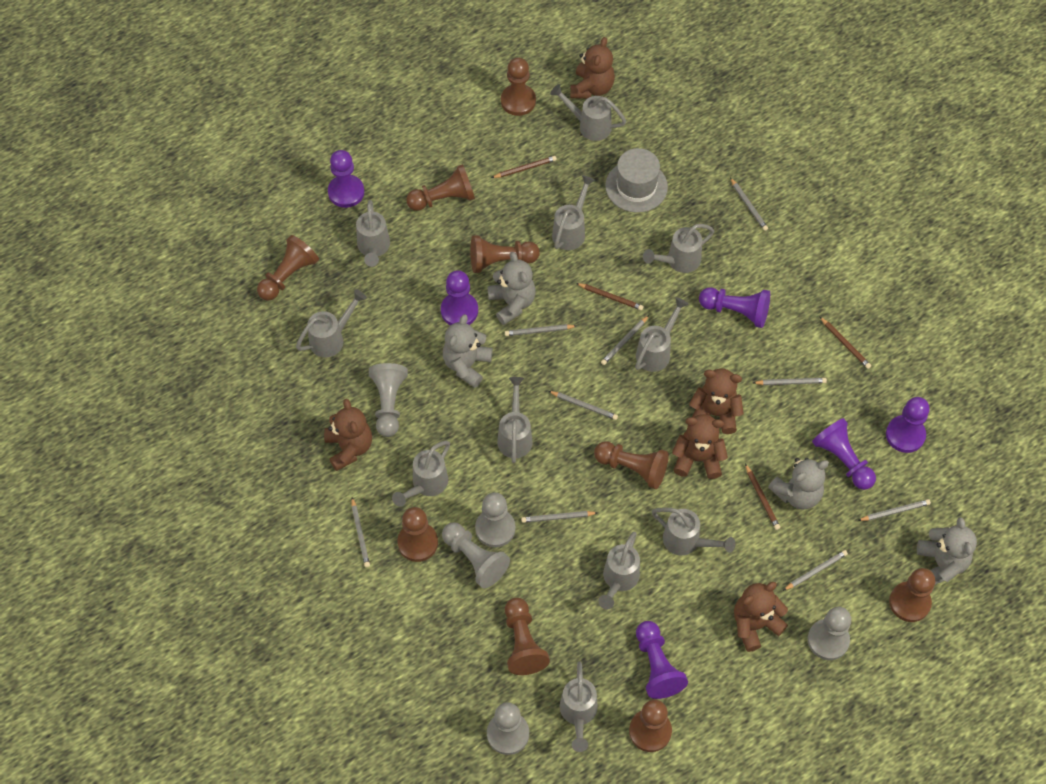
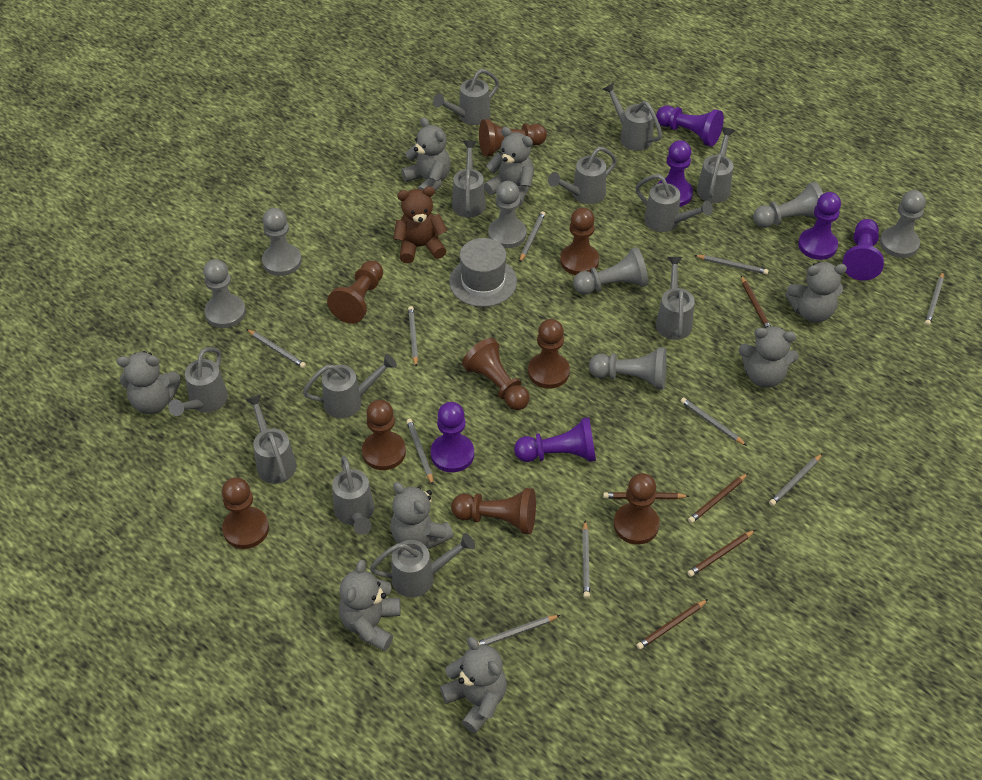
brown pencil: [491,156,557,178] [576,283,643,310] [745,464,780,530] [820,317,871,369] = 4 -> [603,492,689,499] [636,599,708,650] [687,530,755,577] [688,473,748,523] [741,276,771,327] = 5
brown teddy bear: [324,399,372,471] [570,37,615,99] [672,414,728,479] [689,368,744,434] [734,582,788,652] = 5 -> [393,187,448,263] = 1
grey pawn: [369,363,408,437] [442,523,510,588] [475,492,515,547] [487,702,529,755] [808,607,851,660] = 5 -> [203,259,246,328] [262,208,302,276] [488,181,526,248] [573,247,648,294] [589,347,667,390] [753,182,823,228] [880,190,926,258] = 7
grey pencil: [351,498,370,568] [505,324,576,336] [521,511,598,523] [549,391,618,420] [601,315,649,365] [730,178,768,231] [753,378,827,385] [783,550,848,591] [858,499,931,521] = 9 -> [247,329,306,368] [407,419,433,485] [408,306,418,367] [478,615,560,645] [520,211,546,262] [582,521,590,598] [681,398,747,446] [694,255,769,275] [769,454,822,506] [925,272,944,326] = 10
grey teddy bear: [443,314,493,388] [487,252,536,325] [768,458,829,509] [917,517,977,585] = 4 -> [117,351,181,414] [339,560,400,651] [391,482,453,549] [401,117,451,191] [440,637,507,734] [484,127,534,206] [739,326,798,388] [785,262,847,323] = 8
grey watering can: [296,289,366,357] [356,200,390,267] [392,441,450,507] [497,377,533,463] [550,84,626,141] [552,175,595,250] [560,661,598,752] [598,532,640,609] [635,297,689,372] [643,224,714,273] [652,507,736,555] = 11 -> [168,347,228,416] [245,395,296,484] [303,354,397,418] [332,456,374,535] [370,533,475,598] [433,69,499,125] [452,140,486,218] [548,147,617,204] [602,82,662,151] [635,174,713,232] [656,257,695,340] [697,127,735,203] = 12

